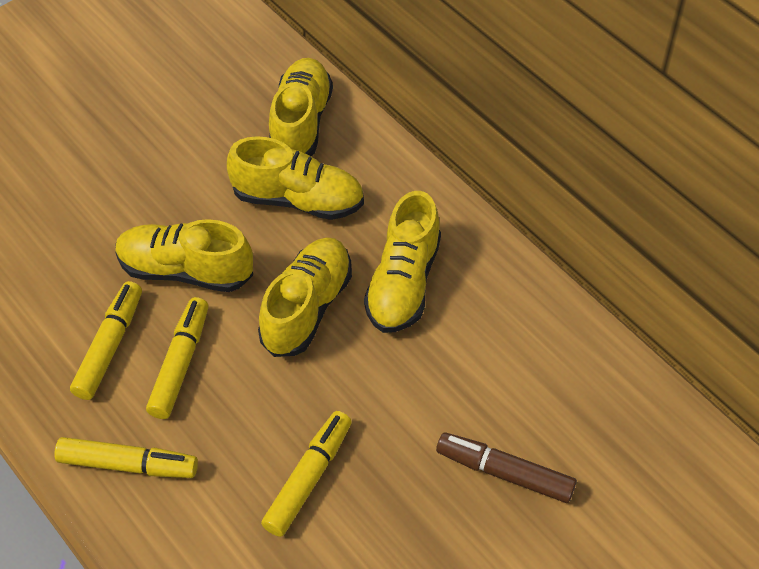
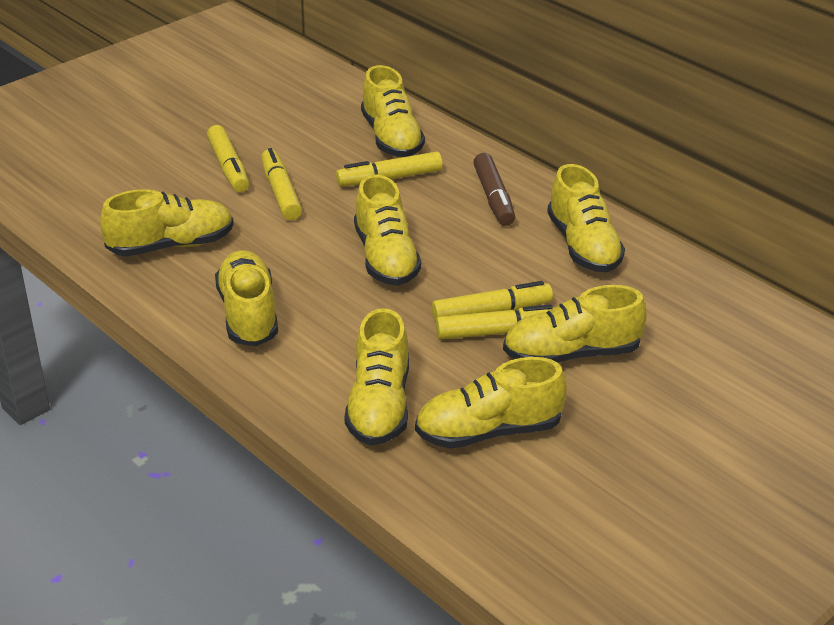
yellow marker: [54,437,198,478] [70,281,142,400] [146,297,209,419] [261,411,352,537] = 4 -> [207,125,249,192] [261,148,302,220] [336,152,443,186] [432,281,553,322] [436,305,556,339] = 5
yellow shoe: [115,219,253,292] [227,136,364,220] [258,237,352,357] [269,58,333,156] [364,191,441,333] = 5 -> [100,189,234,256] [215,250,278,346] [345,308,409,446] [354,175,421,286] [361,65,425,157] [415,357,567,449] [503,285,647,363] [547,164,625,272] = 8

